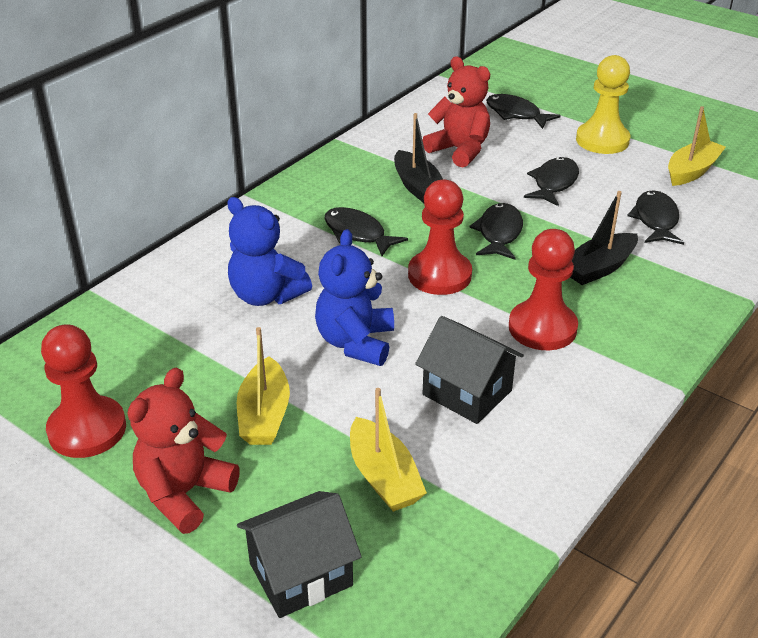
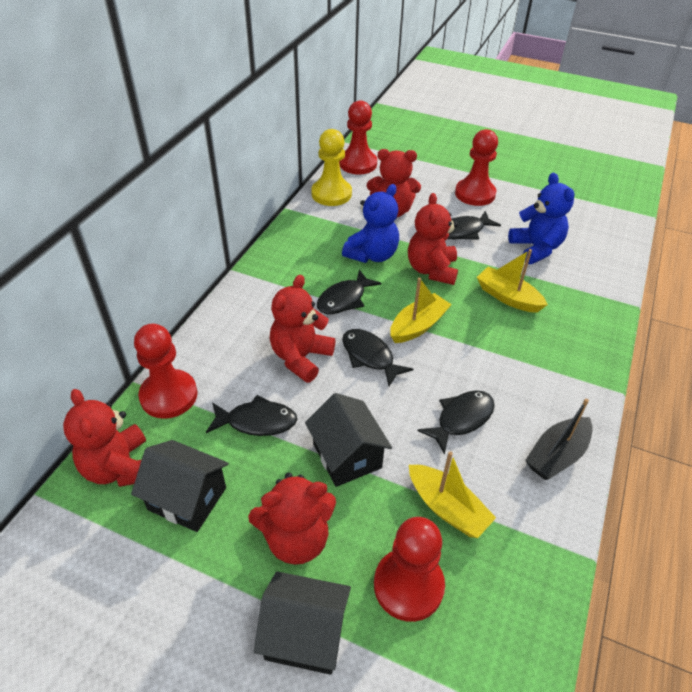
black boat: [394,113,443,203] [570,191,638,285] = 2 -> [525,399,593,480] = 1
black house: [237,491,362,618] [415,316,524,424] = 2 -> [131,440,229,532] [254,571,351,675] [305,393,392,487] = 3
red pawn: [41,324,126,458] [408,179,472,295] [509,229,578,350] = 3 -> [134,324,197,419] [339,101,377,175] [374,517,445,622] [455,129,498,206] = 4
red teddy bear: [128,368,240,534] [423,56,490,168] = 2 -> [63,389,146,487] [248,473,336,565] [270,275,336,383] [367,149,421,217] [408,193,458,285] = 5

